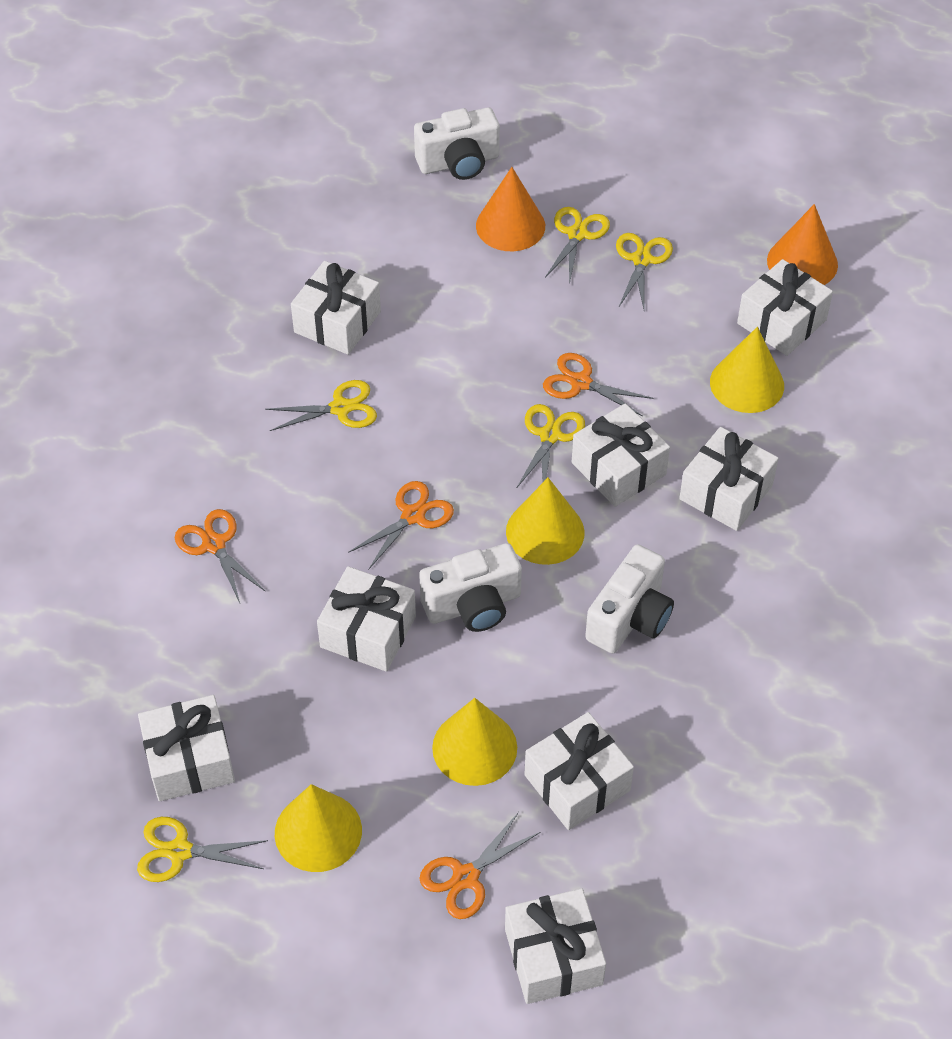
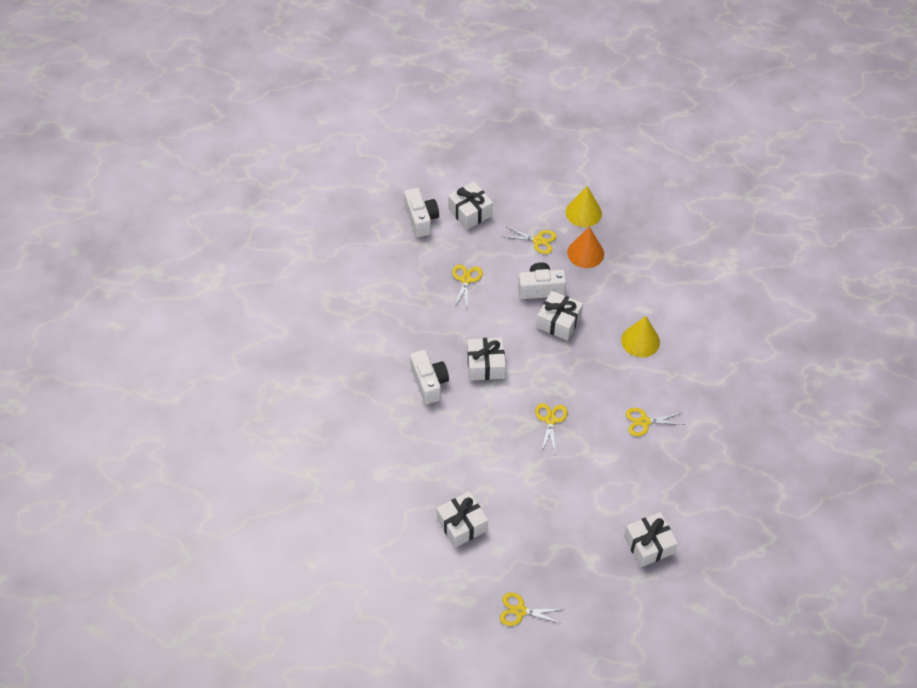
orange cone: [476,167,545,251] [767,204,838,285] = 2 -> [567,227,604,268] = 1
orange scissors: [175,509,266,603] [348,481,454,569] [419,812,540,919] [543,353,654,417] = 4 -> none = 0
white gift: [138,695,235,801] [291,261,381,355] [317,566,416,672] [505,888,606,1004] [524,712,634,830] [572,403,670,507] [679,427,779,531] [737,259,833,356] = 8 -> [437,491,488,548] [448,181,493,230] [467,337,506,381] [536,291,583,341] [624,512,678,567] = 5
yellow cone: [275,784,362,872] [432,698,517,786] [506,478,585,565] [710,327,784,413] = 4 -> [566,186,602,227] [621,316,660,357] = 2

